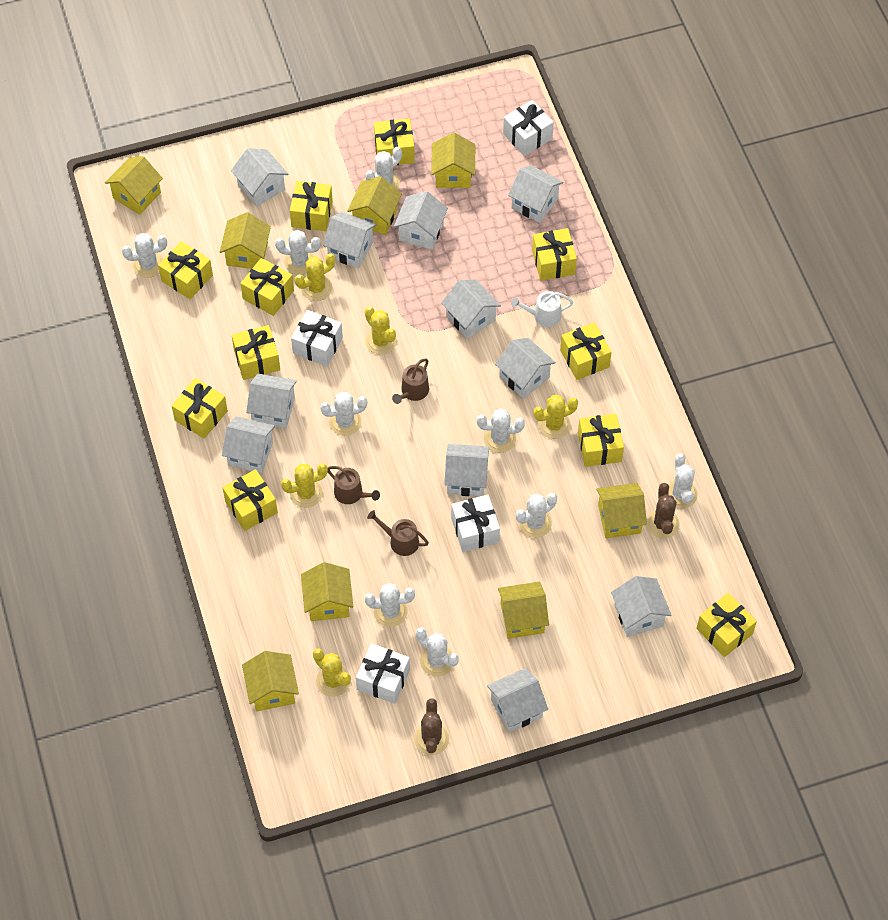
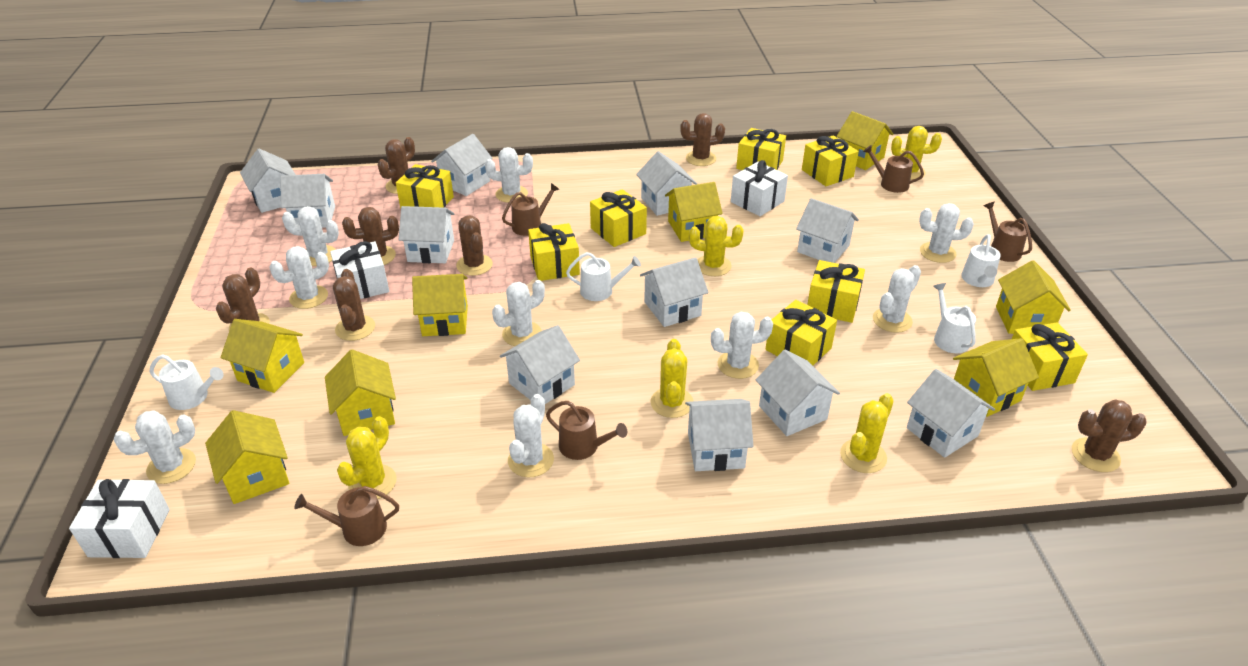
brown cactus: [414,698,449,755] [646,483,680,539] = 2 -> [216,268,270,331] [333,269,375,341] [342,207,399,265] [378,137,415,194] [456,215,493,276] [680,113,725,166] [1072,399,1147,472] = 7
brown watering can: [328,466,380,504] [367,510,429,556] [392,359,429,404] = 3 -> [294,486,399,546] [502,183,560,236] [546,401,627,460] [863,145,924,193] [984,202,1032,262] = 5
white gift: [291,310,343,366] [356,643,410,704] [451,495,500,552] [503,100,554,156] = 4 -> [69,479,170,558] [330,241,389,299] [731,160,788,216] = 3
white watering can: [511,291,573,327] = 1 -> [150,354,224,410] [566,252,641,301] [933,283,976,353] [961,234,1001,287] = 4
yellow gift: [158,241,213,299] [172,378,228,439] [222,469,278,531] [232,325,280,380] [240,258,294,316] [290,181,333,231] [374,118,415,165] [532,228,577,281] [560,322,612,380] [578,414,624,467] [696,593,757,657] = 11 -> [396,164,454,209] [528,223,580,281] [590,189,647,247] [736,128,786,170] [766,300,837,366] [802,135,859,186] [807,260,865,323] [1012,322,1088,391] = 8

